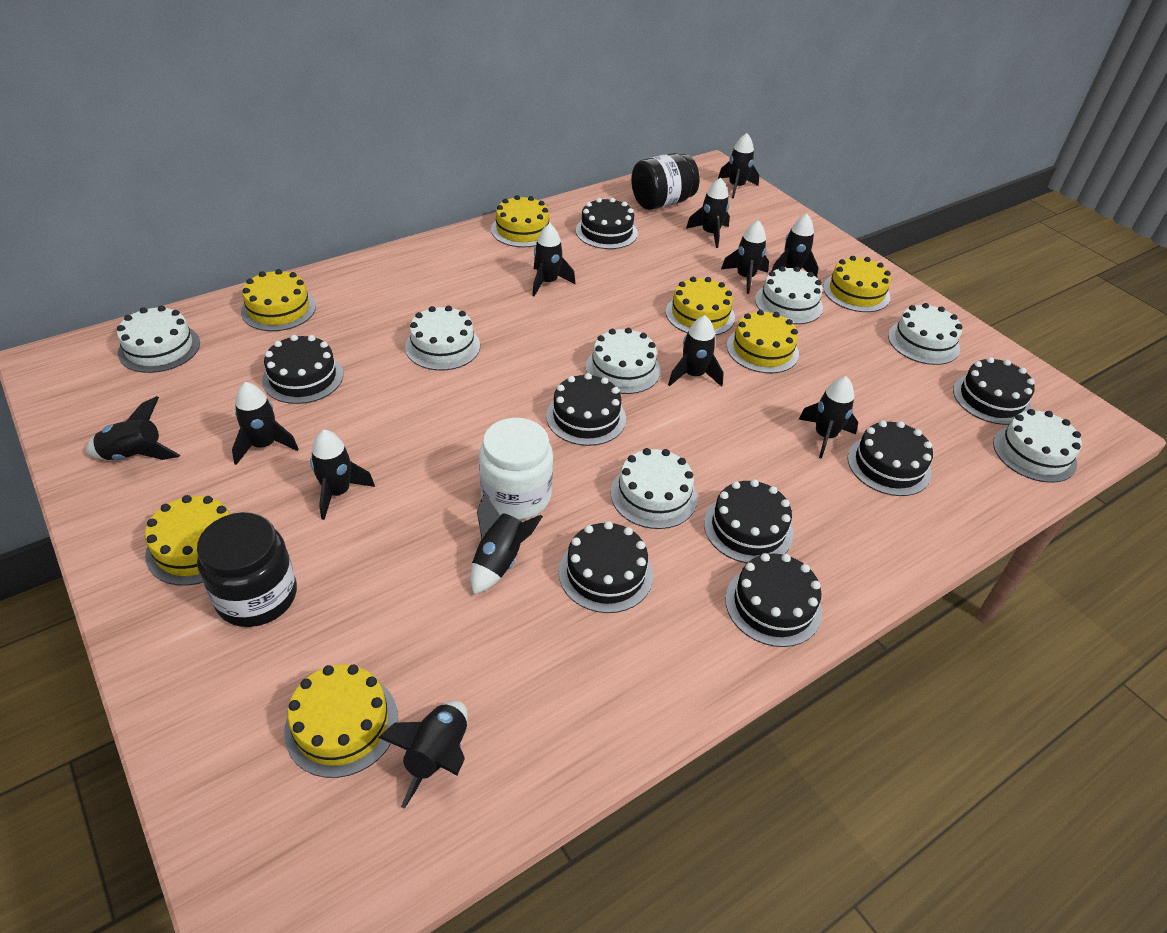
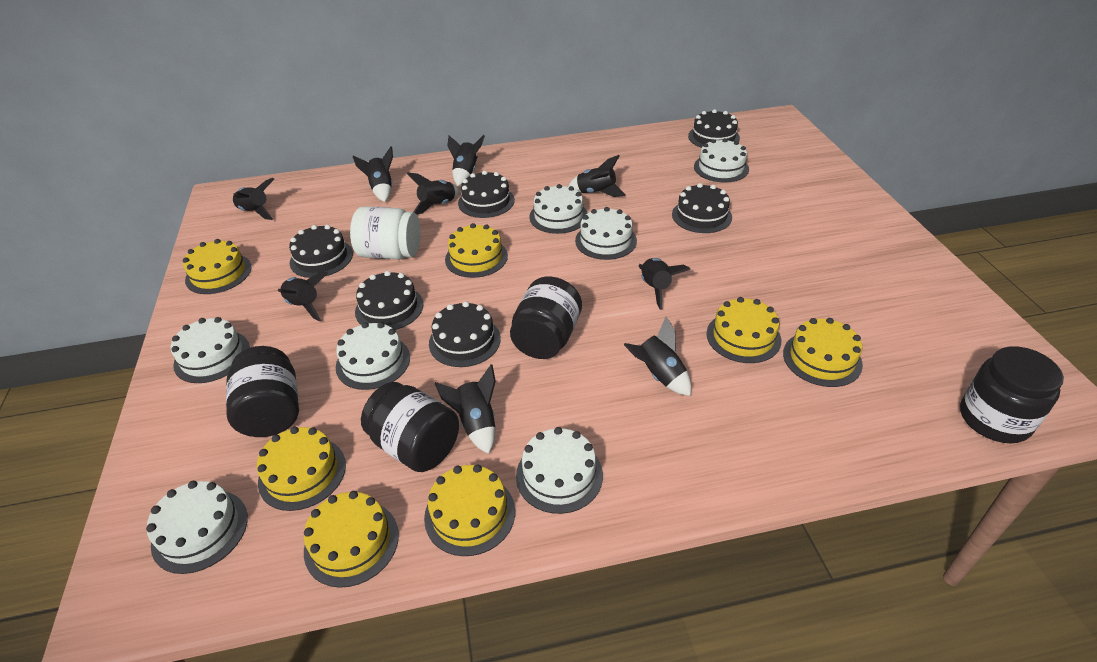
black cake: [262,335,343,404] [546,373,626,446] [559,521,653,613] [576,198,638,249] [704,479,793,563] [725,553,822,647] [848,420,933,496] [953,357,1035,425] = 8 -> [289,225,353,278] [355,271,424,330] [429,301,501,367] [458,171,515,218] [672,183,732,233] [688,109,740,148] = 6
black jar: [197,512,297,627] [631,153,700,210] = 2 -> [226,346,299,437] [361,382,459,472] [510,277,582,359] [960,346,1064,443] = 4
black rocket: [86,396,180,460] [232,382,299,465] [310,430,375,520] [378,701,467,809] [470,492,543,594] [532,223,575,296] [668,315,724,387] [686,178,730,248] [718,133,759,199] [721,220,769,294] [772,214,819,278] [799,376,858,459] = 12 -> [232,178,274,220] [278,272,328,322] [353,146,393,202] [407,172,460,215] [434,364,496,454] [447,135,485,186] [568,155,626,197] [624,316,691,396] [639,258,691,310] = 9

